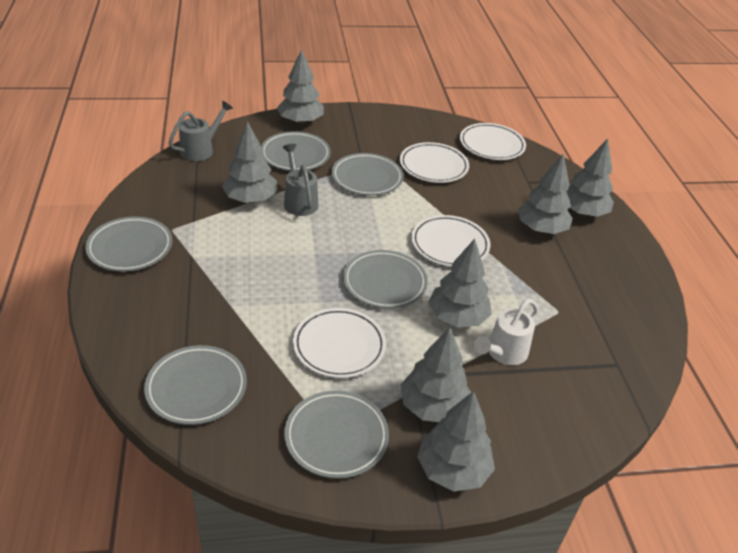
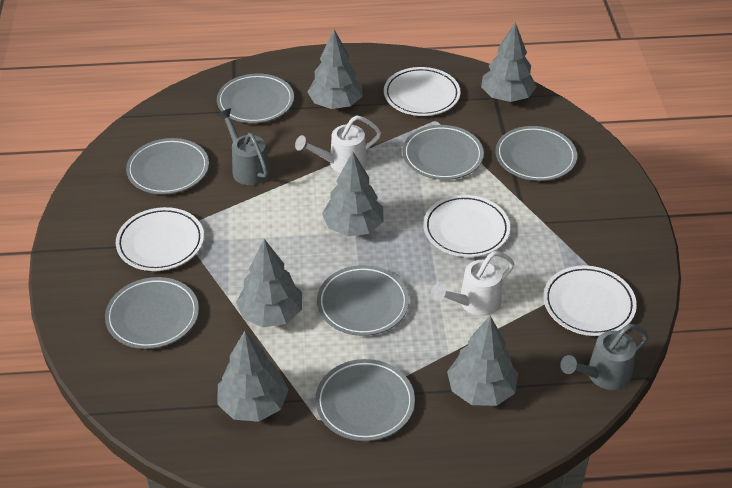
grey plate: [85,217,172,272] [144,345,247,425] [261,131,331,171] [284,390,389,479] [332,153,403,196] [343,250,428,309] = 6 -> [105,277,199,349] [126,138,209,195] [217,73,294,123] [315,359,415,441] [317,265,409,336] [402,125,484,180] [495,126,577,181] = 7
grey tree: [222,121,277,203] [277,49,324,125] [400,327,472,422] [417,391,495,491] [428,239,492,327] [518,154,573,234] [566,138,614,217] = 7 -> [217,331,289,422] [236,239,302,327] [308,30,363,109] [322,152,383,236] [447,316,518,406] [481,22,536,102] = 6
white watering can: [473,299,538,365] = 1 -> [295,115,381,173] [431,251,514,316] = 2

